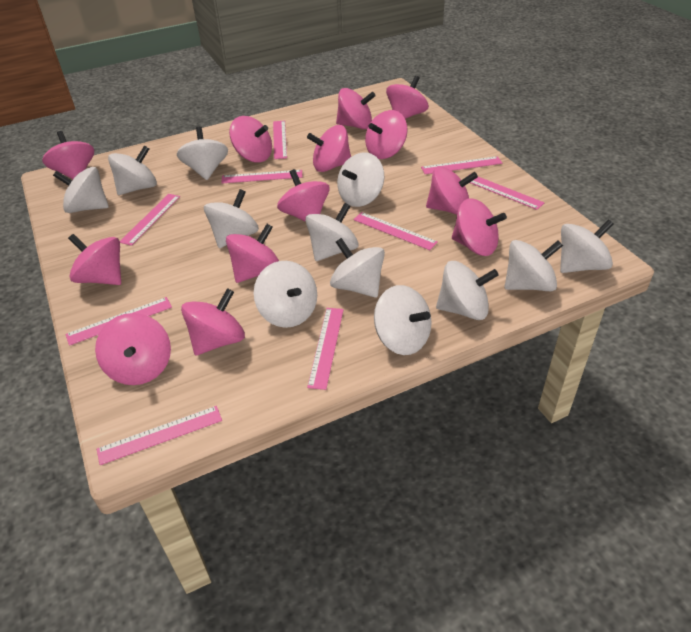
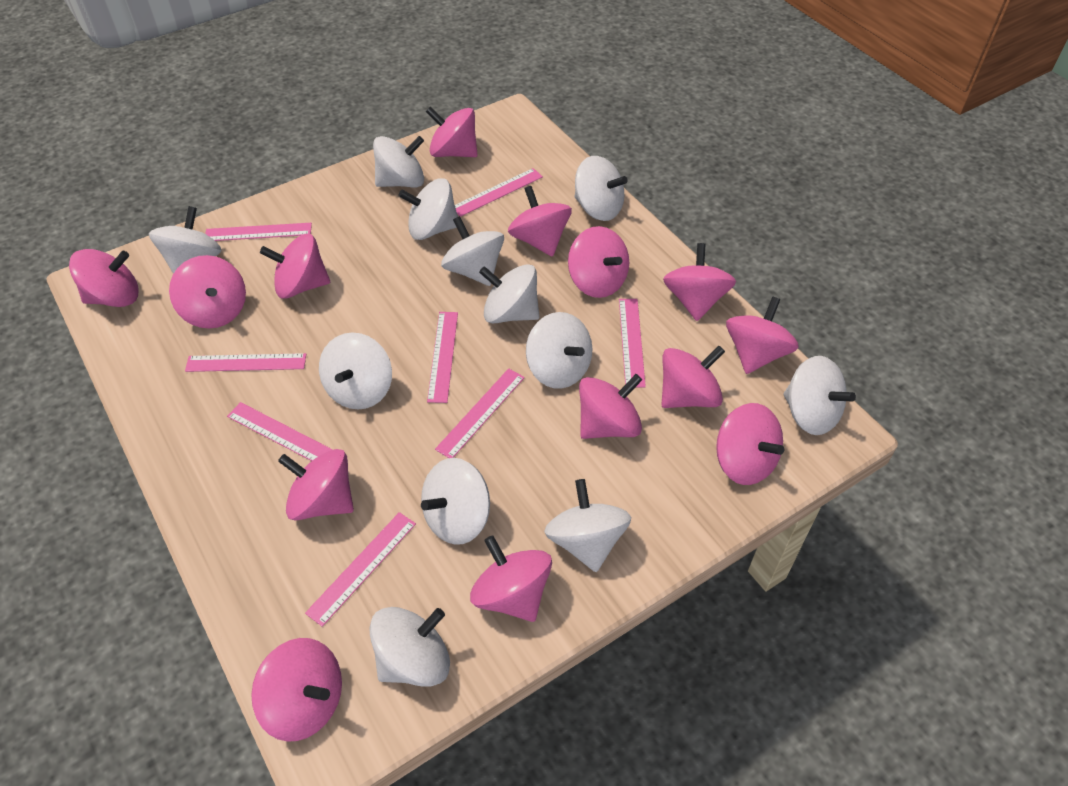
pink ruler: [65,297,172,346] [97,406,222,465] [120,194,180,246] [221,170,303,183] [273,121,287,159] [307,308,344,390] [353,212,438,250] [421,156,502,174] [468,174,544,210] = 9 -> [185,353,306,372] [205,223,312,241] [227,402,333,461] [305,512,416,627] [427,312,458,403] [435,368,525,458] [455,168,543,217] [619,299,646,387] = 8
pink spinning top: [42,131,94,179] [68,234,121,285] [95,313,171,385] [181,288,245,356] [226,224,279,283] [229,116,272,162] [277,169,330,222] [307,125,351,172] [336,88,376,129] [365,110,408,159] [386,76,428,119] [426,166,478,215] [452,198,507,256] = 13 -> [69,249,139,307] [169,255,246,329] [251,638,342,742] [260,234,330,299] [278,449,354,521] [426,107,478,157] [470,535,552,622] [508,186,572,257] [568,226,629,298] [579,374,642,439] [662,346,725,408] [663,243,736,321] [716,403,784,485] [726,296,799,374] = 14

